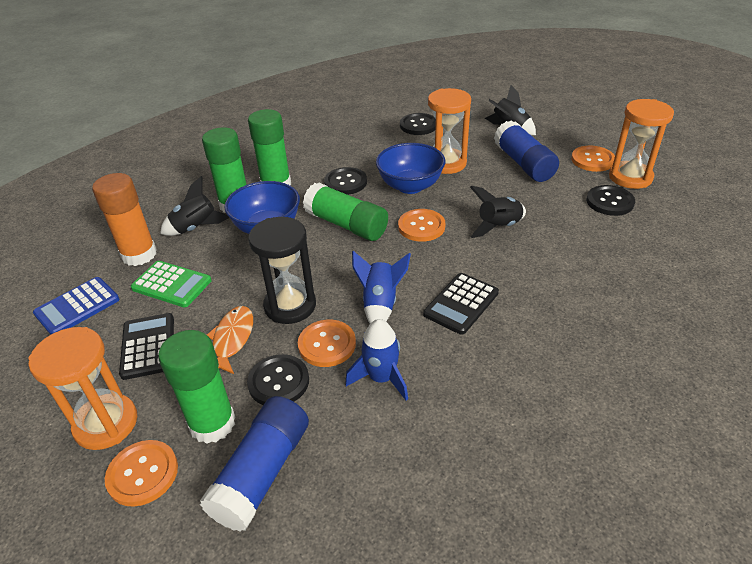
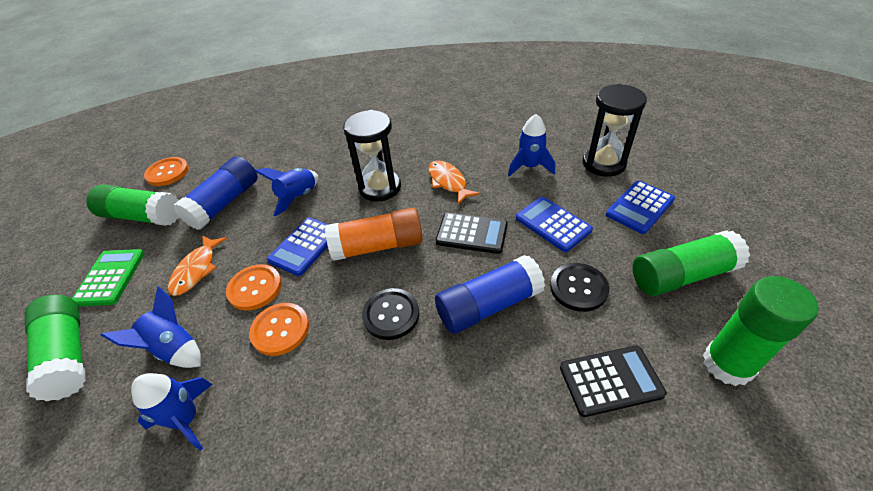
black button: [247,354,309,405] [324,167,367,195] [400,113,436,135] [586,185,635,216] = 4 -> [362,288,420,340] [550,263,609,312] = 2
black hourglass: [248,217,316,324] = 1 -> [343,110,401,202] [583,84,647,177] = 2
black rocket: [160,176,229,236] [470,186,526,238] [485,85,536,136] = 3 -> none = 0
blue bowl: [224,181,300,234] [376,143,445,194] = 2 -> none = 0
blue calculator: [33,277,119,335] = 1 -> [267,218,329,276] [516,197,593,252] [606,181,675,234] = 3
blue rocket: [345,319,408,401] [352,251,411,324] = 2 -> [101,287,201,368] [131,373,213,451] [254,168,318,216] [508,114,555,177] = 4
orange button: [105,440,178,507] [298,320,356,367] [398,209,446,242] [571,146,615,172] = 4 -> [144,157,189,186] [226,264,282,311] [249,303,309,356] = 3
orange fish: [207,306,253,374] = 1 -> [168,235,227,296] [428,160,480,204] = 2
orange hourglass: [28,327,137,450] [428,88,471,174] [609,99,674,189] = 3 -> none = 0

